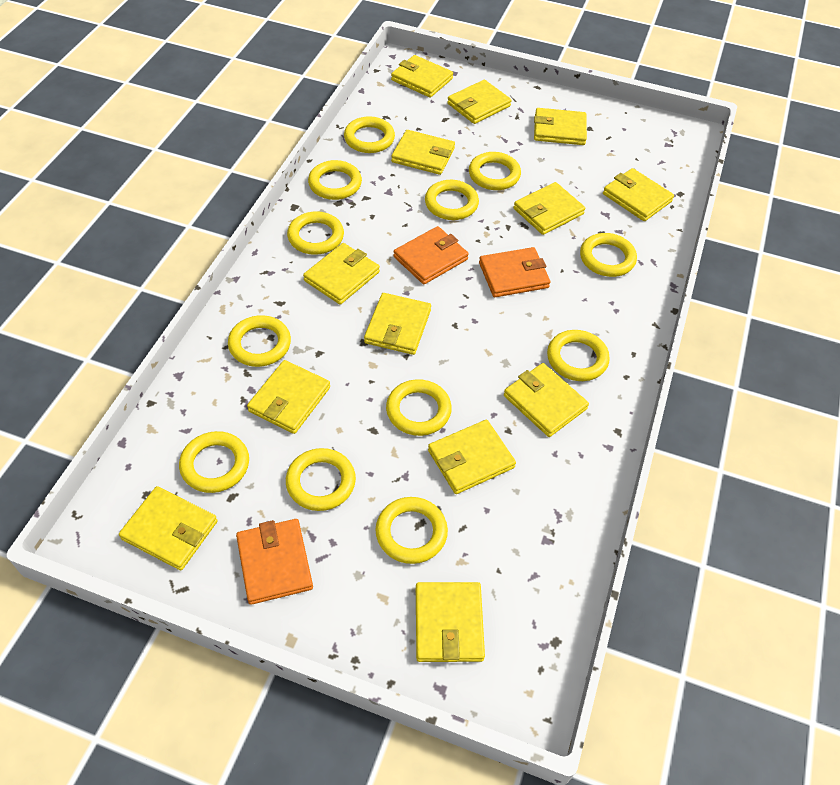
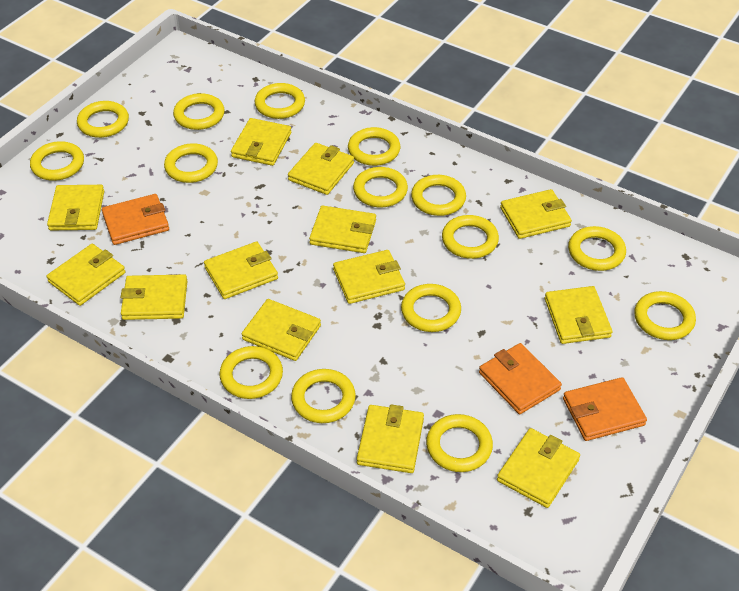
yellow ring: [179,431,249,493] [228,315,291,367] [286,448,356,511] [287,211,344,255] [308,160,362,200] [344,116,395,153] [376,497,448,564] [386,379,452,436] [425,180,479,220] [469,152,521,190] [547,330,610,381] [580,233,637,277] = 12 -> [30,141,84,181] [77,101,129,138] [164,143,218,183] [173,93,225,130] [220,346,283,399] [255,83,305,119] [291,369,356,423] [348,127,400,166] [353,167,408,207] [401,284,461,332] [411,175,466,216] [426,414,493,472] [442,215,499,259] [568,226,626,271] [634,291,696,340] = 15

